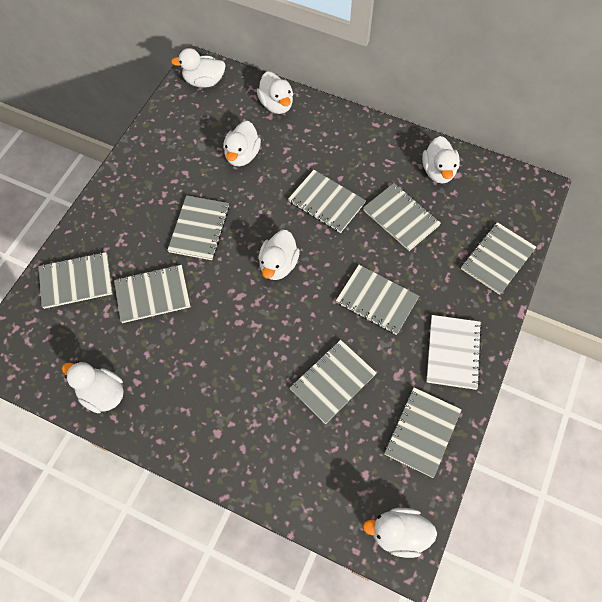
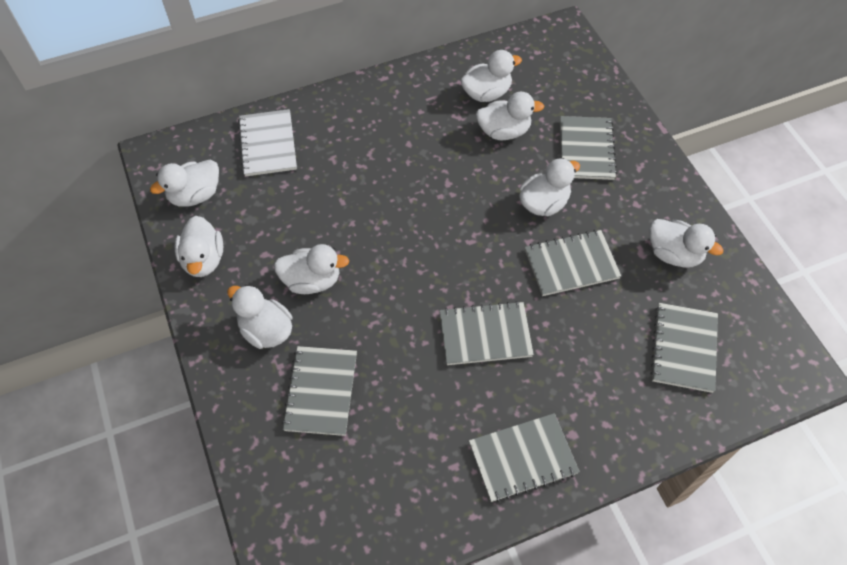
grey notebook: [39,252,112,309] [114,265,190,323] [167,196,230,260] [288,170,366,233] [290,340,377,424] [336,265,419,335] [363,183,441,251] [384,387,462,478] [461,222,536,295] = 9 -> [282,346,357,436] [440,301,534,365] [469,413,580,502] [525,230,621,296] [560,116,617,180] [650,303,718,393] = 6
white duck: [62,361,124,413] [171,48,226,88] [223,121,261,166] [257,71,293,114] [259,230,300,280] [363,508,437,558] [422,136,460,184] = 7 -> [150,159,219,207] [175,216,223,277] [227,285,293,349] [274,244,349,294] [460,50,522,102] [476,92,544,140] [519,158,580,216] [649,219,723,268] = 8

